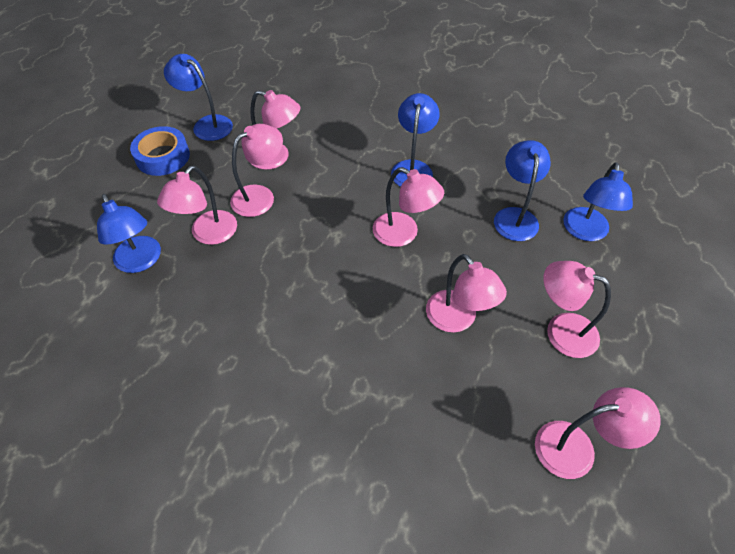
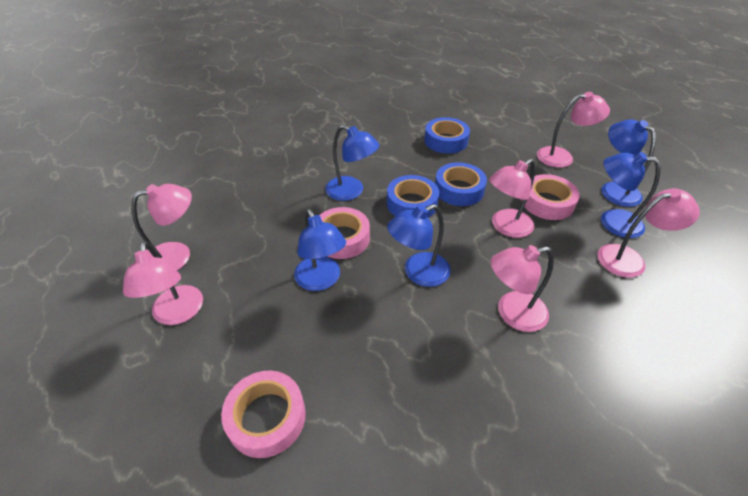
blue tape: [130,126,190,176] = 1 -> [387,175,439,218] [424,117,470,154] [435,162,487,206] = 3
pink lamp: [157,166,237,245] [230,124,283,217] [250,90,300,170] [373,167,444,247] [426,254,507,333] [535,387,661,479] [544,261,611,358] = 7 -> [123,241,203,325] [131,184,192,270] [489,159,535,238] [490,245,554,332] [537,92,610,168] [597,188,700,278] = 6
pink tape: none = 0 -> [221,371,306,458] [320,207,370,259] [522,174,580,220] = 3

